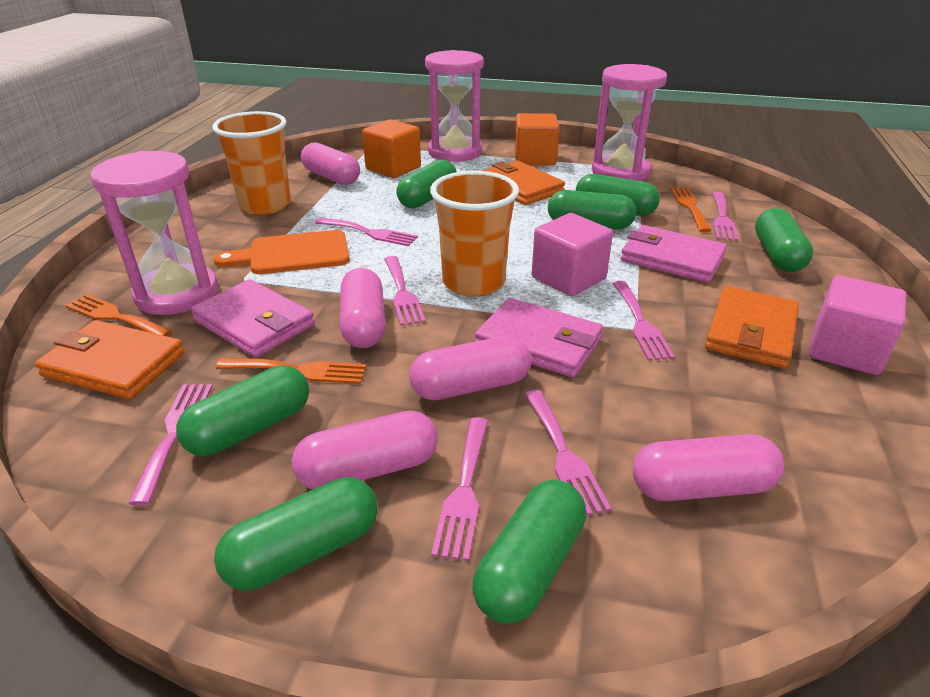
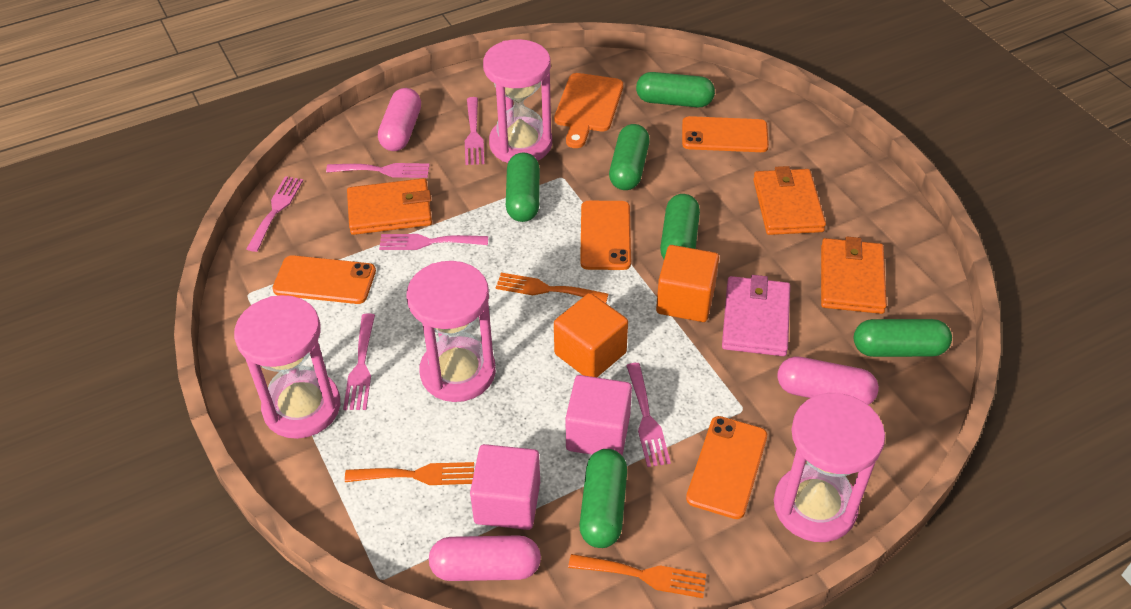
green capsule: [176,366,309,456] [214,477,377,591] [396,160,457,208] [472,480,586,624] [548,190,636,230] [576,174,660,216] [755,208,813,272] = 7 -> [506,153,540,222] [579,449,627,548] [609,124,650,190] [636,72,715,107] [660,194,700,259] [854,319,952,357] = 6
orange cup: [212,111,291,215] [430,171,519,297] = 2 -> none = 0
orange phone: none = 0 -> [272,255,376,304] [580,201,631,270] [682,116,769,152] [686,416,767,519] = 4
pink capsule: [292,411,438,489] [301,142,360,185] [340,268,385,348] [409,336,532,400] [633,434,784,501] = 5 -> [378,88,421,151] [429,535,541,581] [778,356,879,405] = 3
pink fork: [128,384,213,506] [315,217,418,246] [385,256,426,326] [431,417,488,561] [525,390,611,516] [612,281,675,361] [712,192,738,241] = 7 -> [246,176,303,252] [326,163,430,178] [343,313,375,410] [379,234,488,250] [465,97,484,165] [626,363,671,467] = 6
pink hourglass: [90,151,218,315] [425,50,484,162] [592,64,667,181] = 3 -> [234,295,340,439] [407,261,496,402] [483,39,552,163] [774,393,885,542] = 4
pink wallet: [191,279,315,358] [475,298,603,378] [621,225,727,283] = 3 -> [722,275,790,356] = 1

